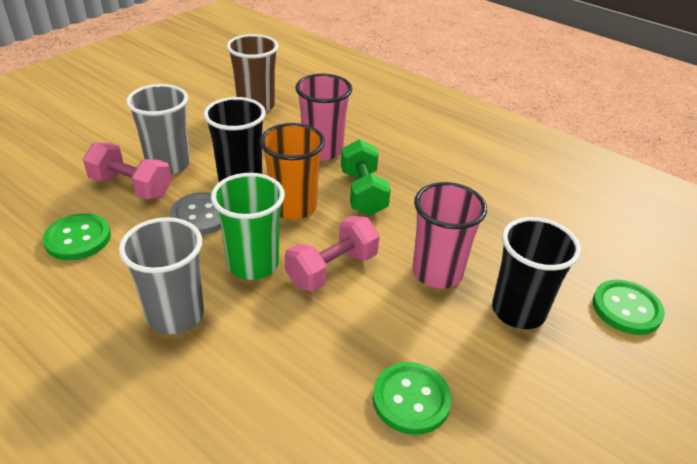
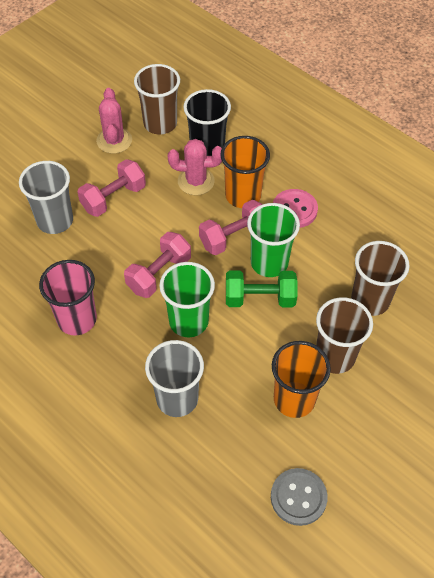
black cup: [204,97,266,182] [492,217,581,329] = 2 -> [183,89,231,156] = 1
brown cup: [227,34,279,112] = 1 -> [134,64,180,134] [316,297,373,374] [351,241,410,316] = 3
green button: [43,213,111,260] [372,362,452,435] [592,280,665,335] = 3 -> none = 0
green cup: [211,173,285,280] = 1 -> [159,262,215,337] [247,203,300,277] = 2
orange cup: [260,123,325,220] = 1 -> [220,136,270,208] [272,341,331,418] = 2
pink button: none = 0 -> [273,189,318,228] = 1
pink cactus: none = 0 -> [96,88,132,154] [168,139,222,195] = 2
pink cup: [295,74,352,161] [412,182,487,289] = 2 -> [39,260,97,336] = 1
pink dumbbell: [83,142,172,200] [285,216,380,292] = 2 -> [77,159,146,217] [124,232,191,298] [199,200,263,255] = 3

